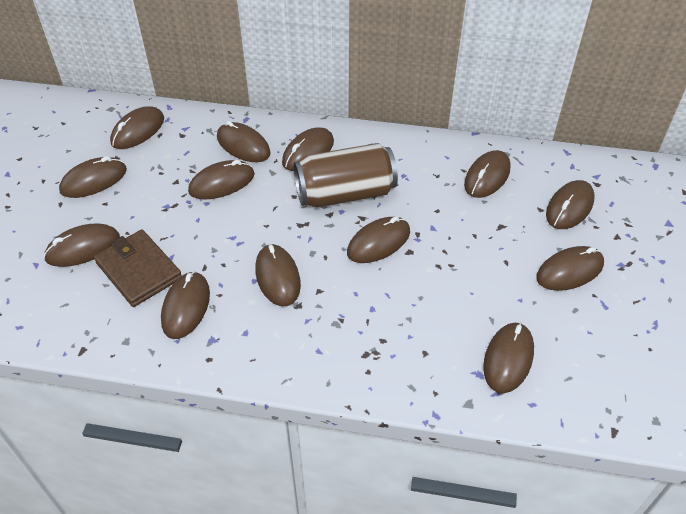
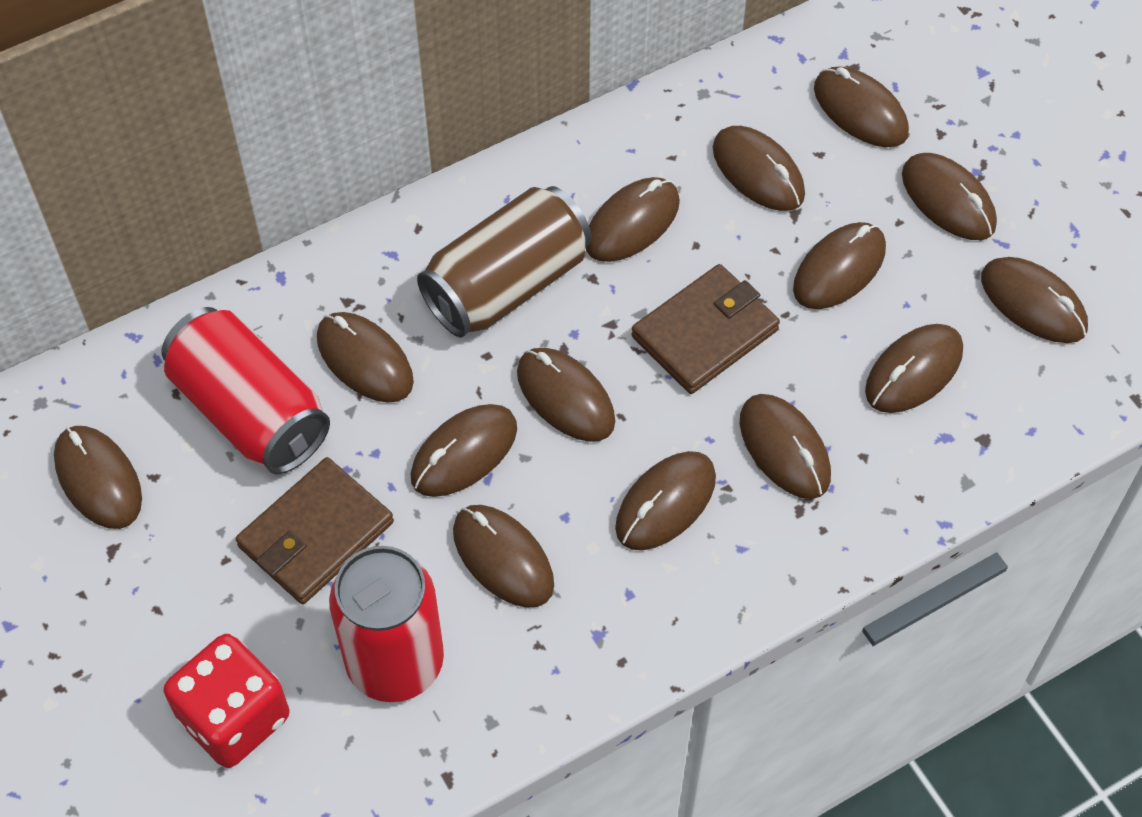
brown mouse: [44,224,120,267] [59,156,127,198] [110,106,164,149] [161,271,210,339] [188,160,255,199] [217,121,271,162] [255,244,301,307] [282,128,334,171] [347,217,410,263] [464,150,511,198] [483,322,534,393] [536,246,604,291] [546,180,595,229] = 13 -> [54,426,142,529] [317,312,414,403] [411,404,517,497] [453,505,554,608] [517,348,615,442] [586,177,680,262] [615,451,716,550] [713,126,805,211] [740,394,831,499] [793,222,886,309] [814,66,909,147] [865,324,963,413] [902,153,997,240] [981,257,1088,343] = 14
brown wallet: [94,229,182,307] = 1 -> [236,457,394,604] [632,264,780,394] = 2
red can: none = 0 -> [162,307,330,474] [329,546,444,702] = 2
red dice: none = 0 -> [164,634,290,768] = 1

